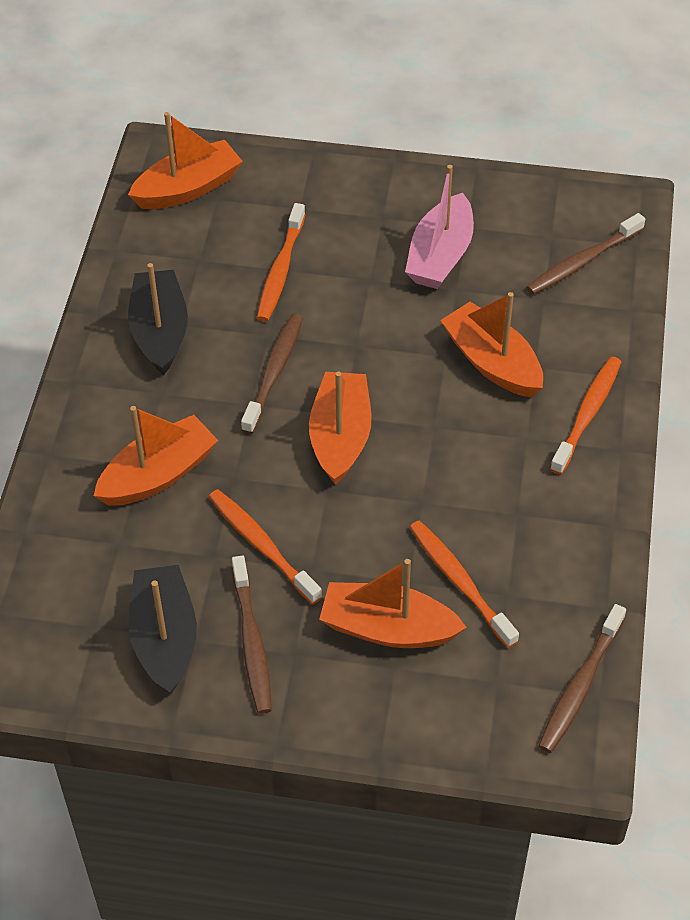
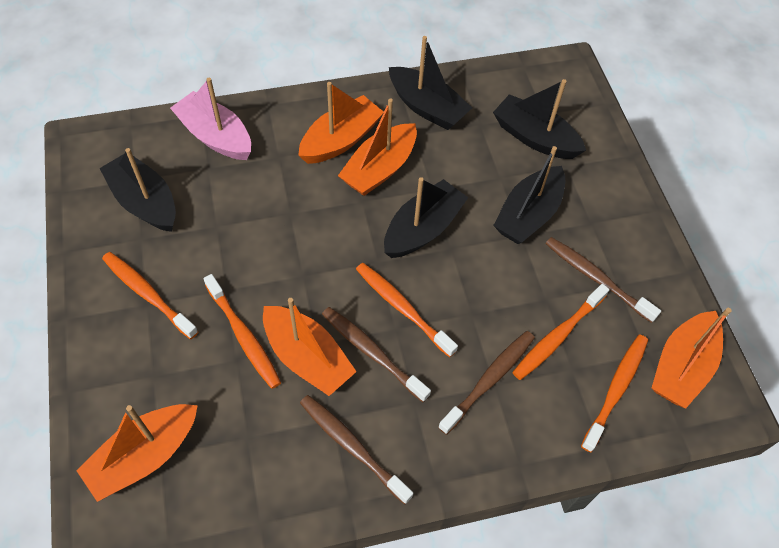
black boat: [128,263,188,375] [129,565,197,694] = 2 -> [99,148,176,232] [384,177,468,258] [389,36,472,130] [493,79,586,159] [493,146,565,244] = 5
orange toothbrush: [209,489,322,605] [257,203,305,322] [409,520,519,648] [550,357,621,475] = 4 -> [102,252,198,339] [204,274,281,389] [356,263,458,357] [512,284,609,380] [581,335,648,452] = 5

